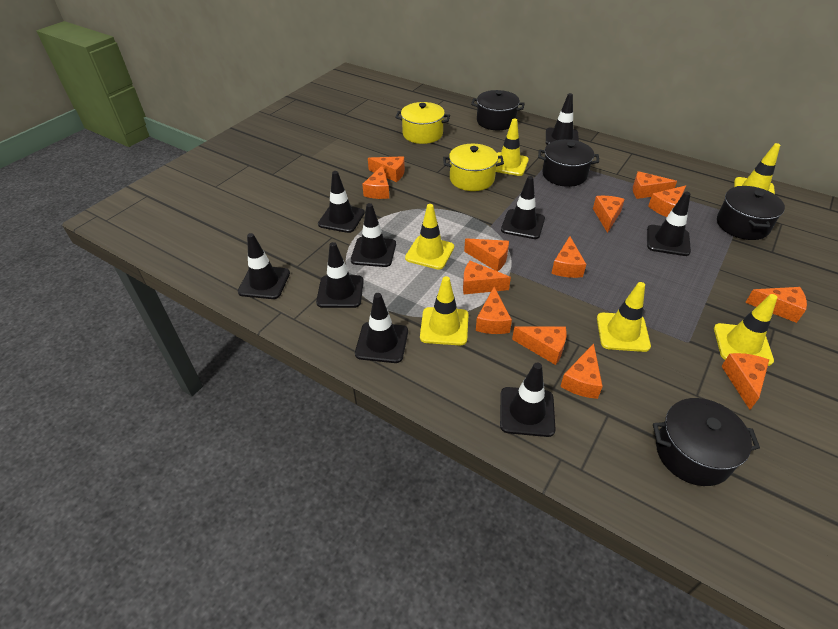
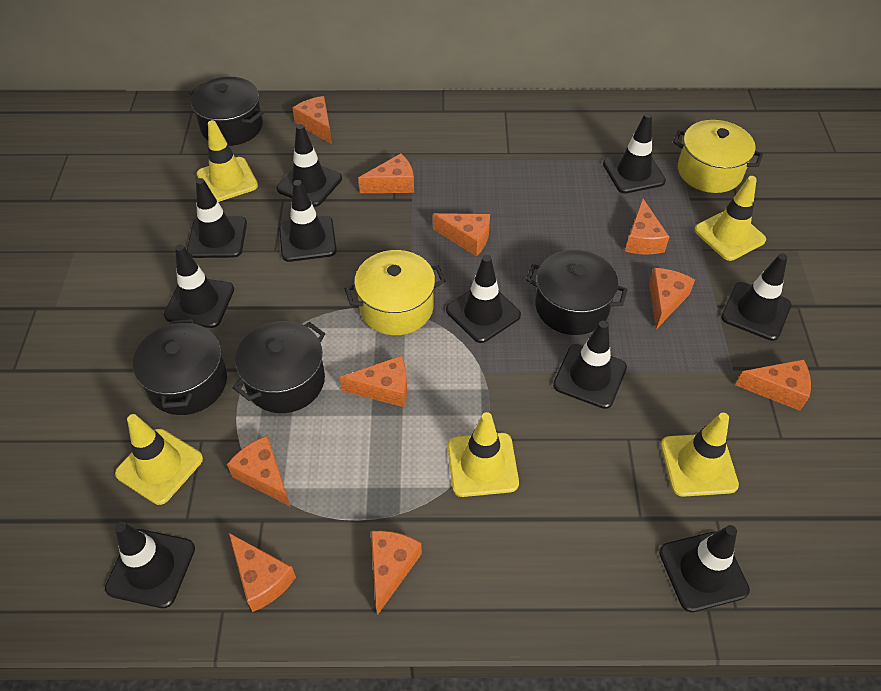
black traffic cone: [238,233,290,299] [316,242,364,308] [318,171,365,233] [351,203,396,267] [355,293,408,363] [500,362,555,437] [501,176,545,239] [546,93,579,145] [647,192,691,256] = 9 -> [105,522,195,608] [164,244,234,328] [187,178,247,258] [277,124,342,207] [279,180,337,262] [446,255,521,343] [553,320,627,409] [603,113,666,194] [659,525,750,612] [721,253,791,341] = 10
orange cheese: [362,165,389,199] [368,156,405,182] [463,261,511,294] [464,238,509,271] [476,287,512,334] [512,326,567,365] [551,236,586,278] [560,343,603,399] [593,196,625,233] [633,171,677,199] [648,186,686,217] [721,353,769,410] [745,287,807,323] = 13 -> [227,435,291,507] [229,533,296,612] [292,96,332,144] [340,356,407,407] [358,154,414,193] [371,531,422,615] [433,213,490,256] [625,198,669,254] [649,268,695,329] [736,359,811,411] = 10
yellow traffic cone: [405,204,454,270] [420,276,469,345] [496,118,529,176] [597,282,651,352] [714,294,777,366] [734,143,780,194] = 6 -> [115,414,203,505] [197,120,258,202] [448,412,519,497] [661,413,739,497] [694,176,766,261] = 5

